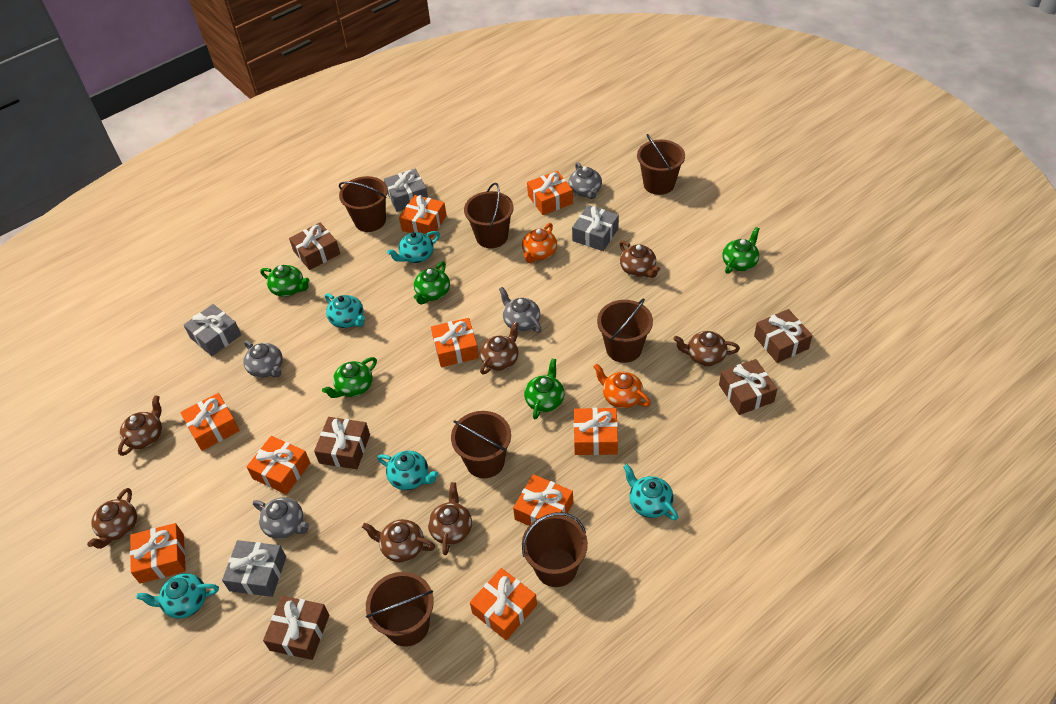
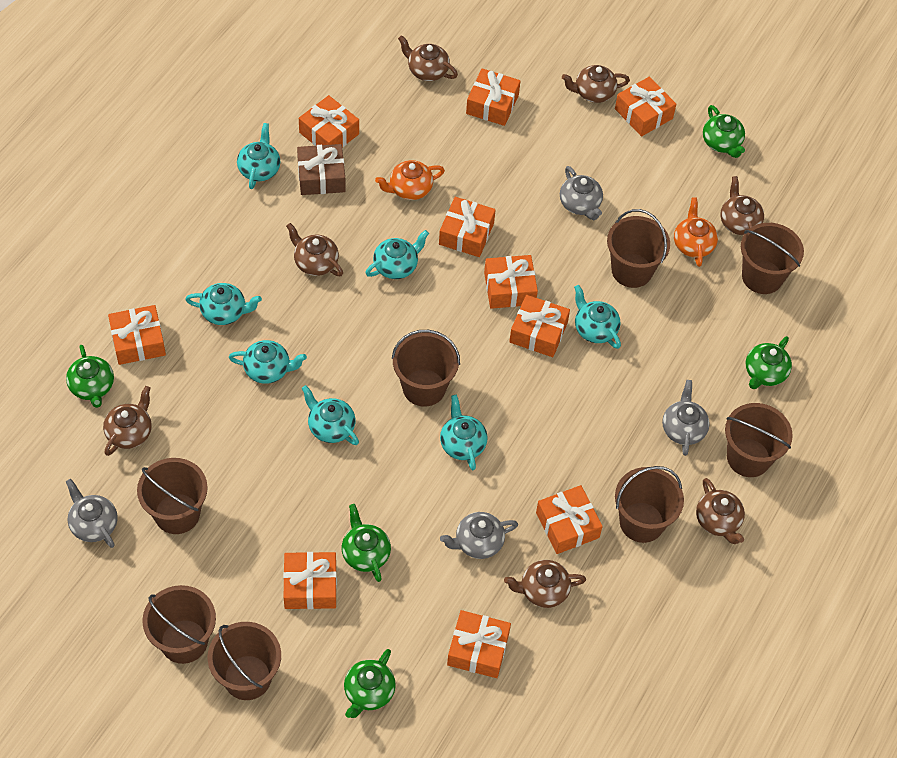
brown bucket: [339,176,388,232] [366,572,434,647] [451,411,511,478] [464,183,514,248] [522,512,588,587] [597,298,653,363] [637,134,685,195] = 7 -> [137,458,208,534] [142,585,216,664] [207,622,281,700] [392,330,460,407] [607,209,670,288] [615,466,684,543] [725,403,793,477] [741,223,804,294] = 8
brown gift: [263,596,329,660] [289,222,340,270] [314,417,370,469] [719,359,777,415] [754,309,812,363] = 5 -> [297,144,346,195] = 1
grey gift: [184,304,241,356] [222,540,286,597] [384,169,428,212] [572,205,619,251] = 4 -> none = 0
orange gift: [130,523,186,584] [180,393,240,451] [247,436,310,495] [399,195,447,239] [431,318,479,367] [470,568,537,640] [513,474,573,526] [527,171,573,215] [574,408,618,455] = 9 -> [108,305,166,365] [283,552,337,609] [299,95,359,147] [439,197,496,257] [447,610,511,678] [466,68,520,126] [484,255,538,309] [509,295,570,357] [536,485,603,554] [615,77,676,136] = 10
turquoise teapot: [136,573,219,619] [325,293,365,328] [377,451,439,490] [387,231,440,263] [623,464,678,520] = 5 -> [185,283,262,325] [229,340,307,384] [237,123,280,189] [302,385,359,445] [365,230,429,279] [440,395,488,470] [574,285,621,349] = 7

